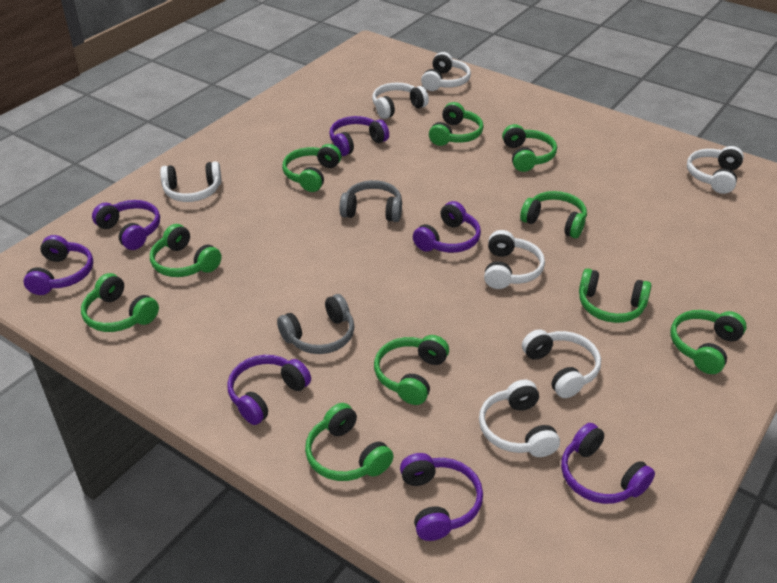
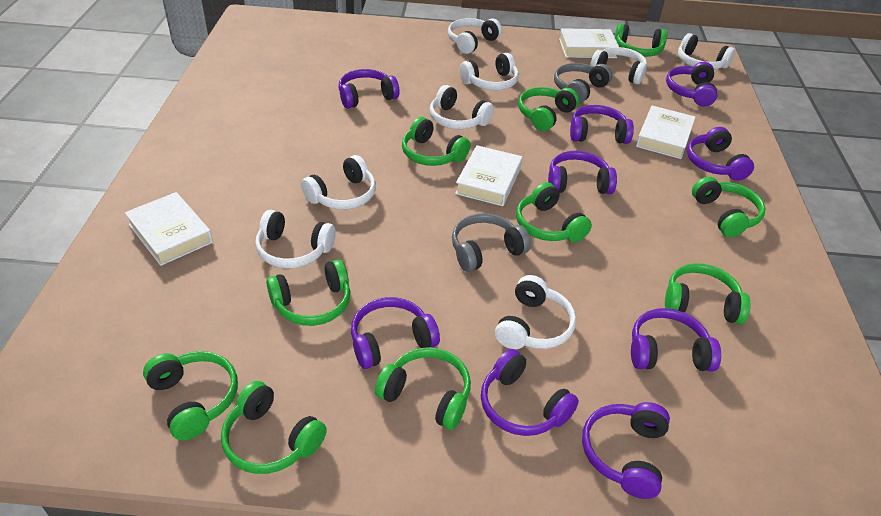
purple headphones: [24,235,93,295] [92,200,160,250] [227,355,311,425] [329,116,389,156] [400,453,483,541] [413,201,481,253] [561,423,655,504] = 7 -> [338,69,400,109] [351,297,440,369] [481,349,579,436] [548,151,617,194] [570,105,634,144] [582,402,670,499] [631,308,721,372] [666,62,718,106] [687,127,754,181] = 9
white book: none = 0 -> [125,192,213,266] [455,145,523,206] [559,28,619,58] [636,105,695,159] = 4
white headphones: [160,161,221,202] [372,82,429,119] [421,52,471,91] [479,380,560,457] [484,230,545,289] [522,329,601,398] [687,146,744,194] = 7 -> [255,210,336,268] [301,155,376,210] [430,85,494,129] [448,18,502,54] [460,53,519,90] [495,275,576,349] [590,47,647,84] [678,33,735,70] = 8

